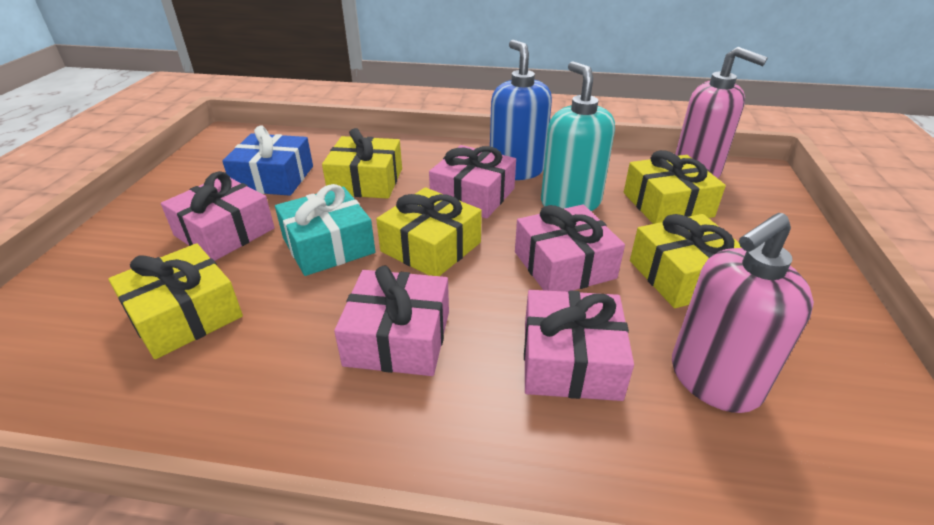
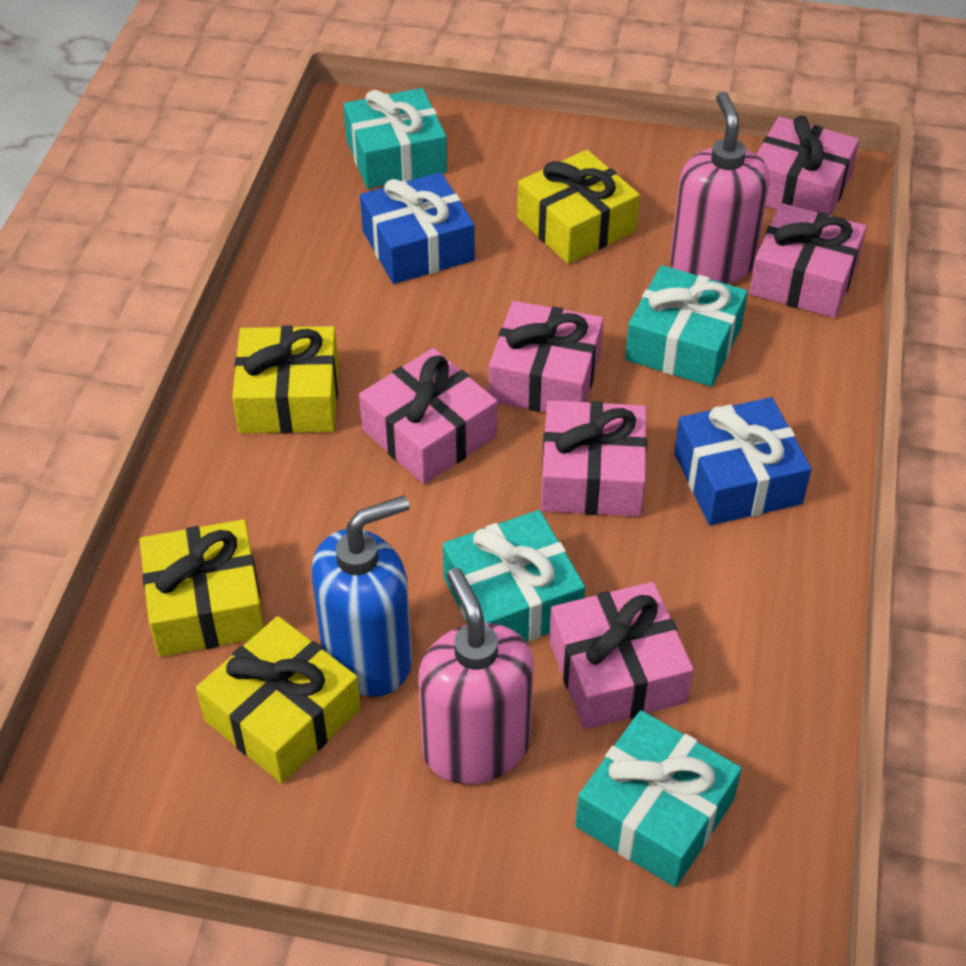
blue gift: [222,126,313,196] = 1 -> [360,172,475,284] [674,397,811,525] = 2
pink gift: [161,171,275,261] [334,266,449,376] [429,145,516,219] [515,205,625,292] [524,290,634,401] = 5 -> [359,348,497,484] [489,301,603,413] [541,400,647,517] [549,582,694,729] [749,203,867,318] [757,116,859,216] = 6
turquoise gift: [275,184,375,276] = 1 -> [343,88,447,189] [443,510,585,642] [575,710,742,887] [625,265,748,387] = 4
turquoise soap dispenser: [541,61,615,211] = 1 -> none = 0
yellow gift: [108,243,243,359] [322,128,402,199] [376,187,482,276] [624,150,726,224] [630,214,741,308] = 5 -> [140,519,264,657] [196,616,361,783] [232,326,338,433] [517,150,640,264] = 4

